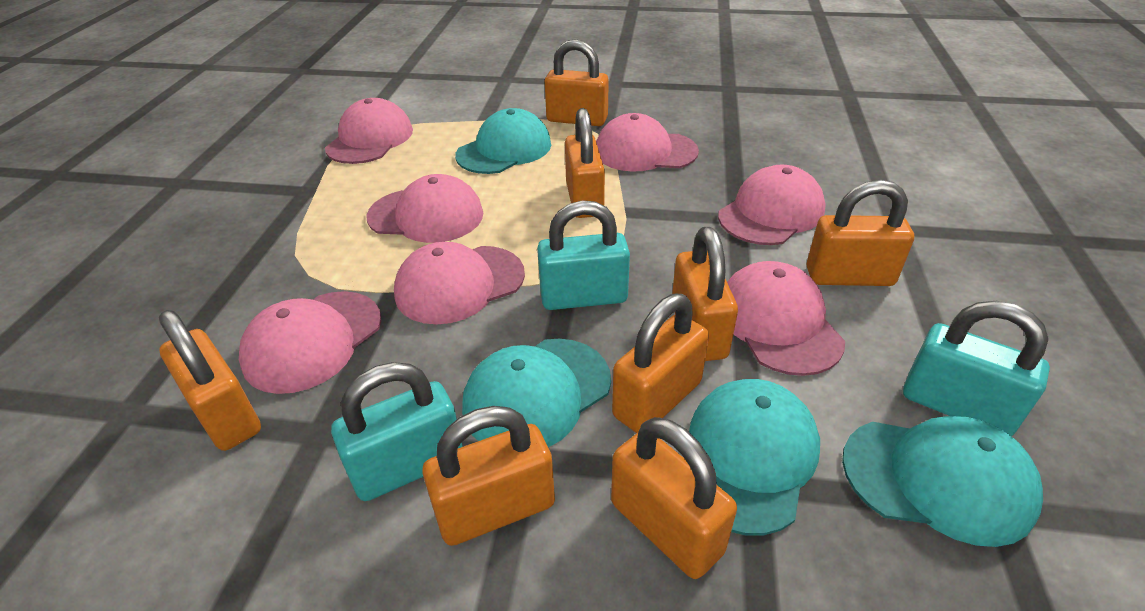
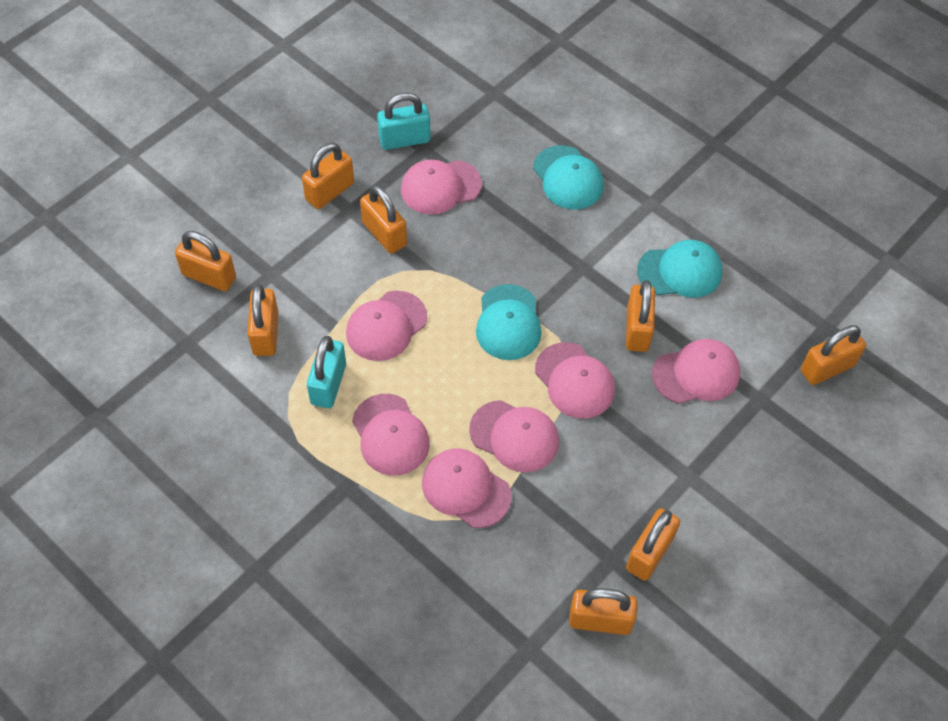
turquoise cap: [455,108,551,174] [462,339,611,447] [689,379,820,535] [842,416,1043,547] = 4 -> [476,284,542,360] [533,145,604,210] [637,240,722,298] = 3
turquoise padlock: [331,362,463,501] [537,200,630,310] [903,301,1050,436] = 3 -> [307,336,346,408] [377,93,431,150] = 2

